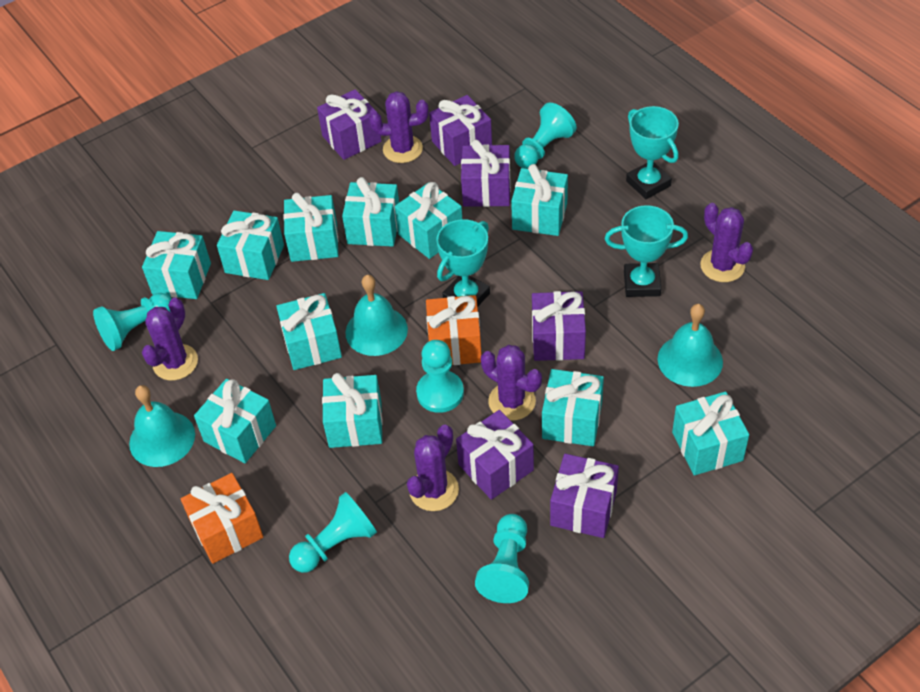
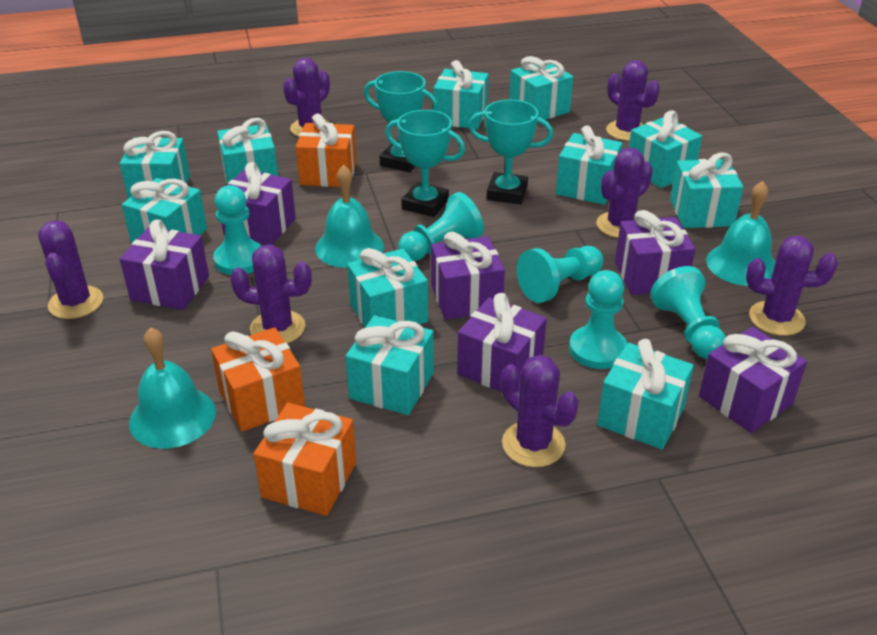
orange gift: [181,473,263,564] [426,295,482,365] = 2 -> [211,328,305,432] [253,403,356,516] [296,114,357,187] = 3
purple cactus: [142,298,198,380] [369,91,429,163] [407,425,459,511] [481,345,542,421] [700,203,753,282] = 5 -> [38,220,103,319] [230,244,312,343] [283,58,330,137] [501,355,579,467] [596,148,653,238] [606,60,660,141] [746,235,838,336] = 7

